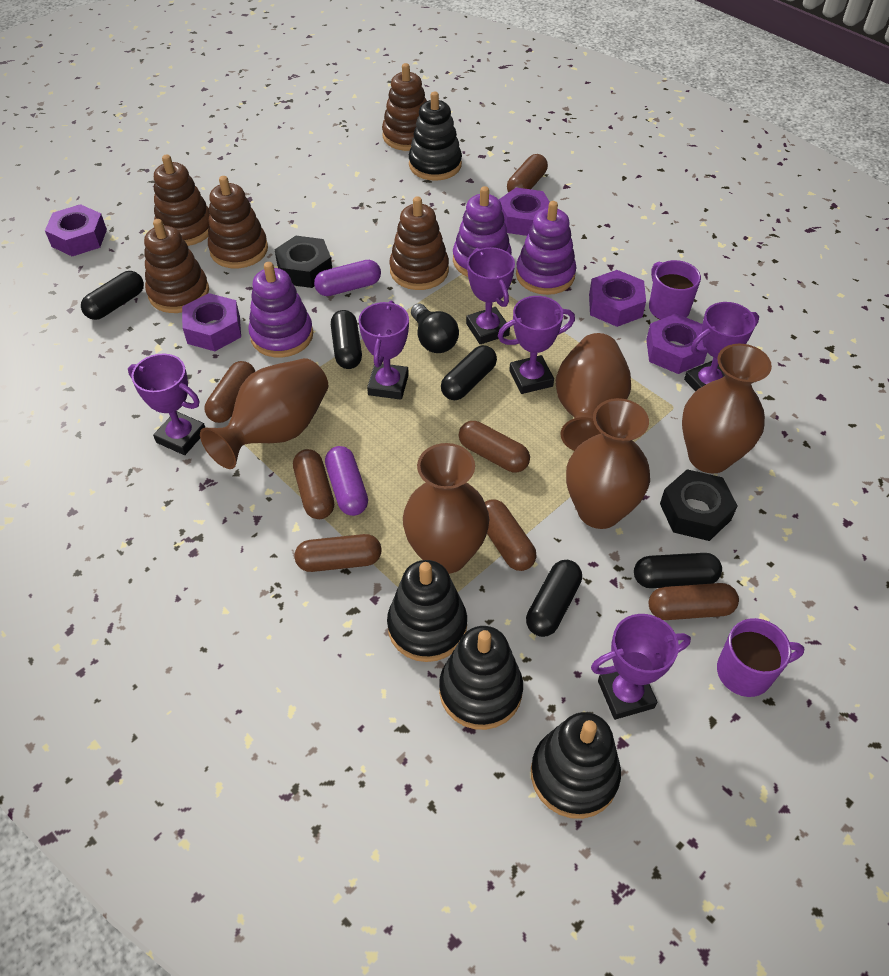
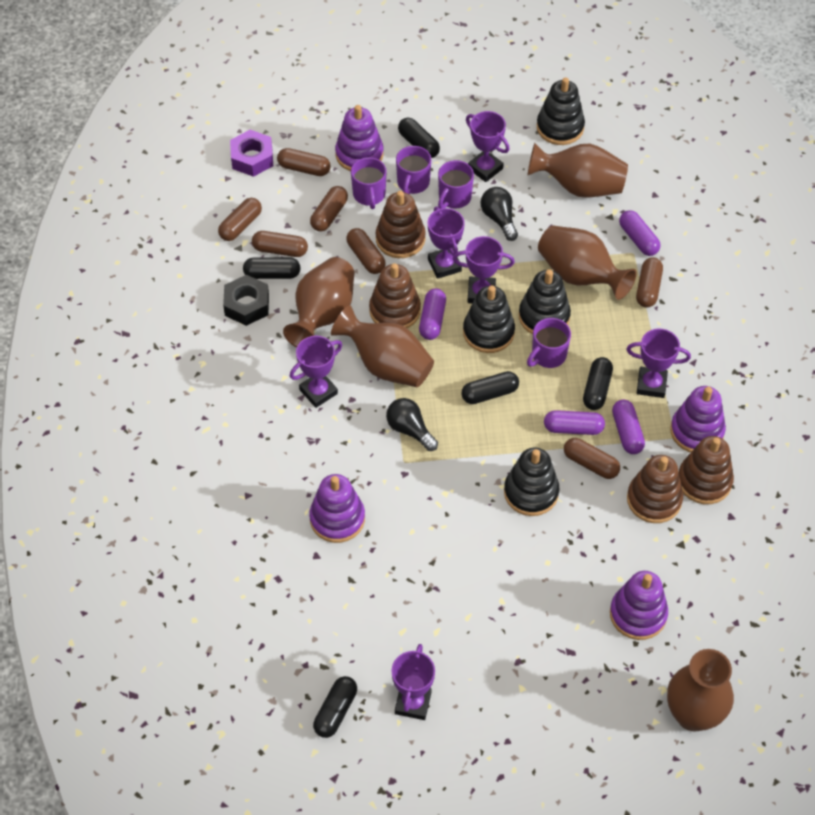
black light bulb: [411,304,459,353] = 1 -> [386,398,438,451] [480,187,518,241] = 2
black nut: [275,236,332,288] [660,469,738,541] = 2 -> [223,275,269,326] = 1
brown stacking toy: [144,219,209,313] [154,155,210,246] [208,176,268,268] [382,63,427,151] [389,196,449,290] = 5 -> [369,263,421,328] [376,191,426,258] [627,455,683,523] [679,436,734,504] = 4
purple capsule: [314,260,381,296] [325,446,368,516] = 2 -> [419,288,446,340] [544,410,605,435] [612,400,645,454] [619,210,661,256] = 4
purple mug: [649,260,701,320] [717,618,805,697] = 2 -> [351,157,386,209] [396,146,431,194] [438,160,474,209] [527,318,571,368] = 4
purple nut: [45,204,107,256] [182,293,241,351] [499,187,550,236] [589,270,646,327] [646,314,707,374] = 5 -> [230,130,273,177] = 1
purple stacking toy: [248,262,313,358] [453,186,512,277] [516,201,577,295] = 3 -> [309,474,365,543] [335,105,384,171] [610,571,668,640] [670,386,726,453] = 4

